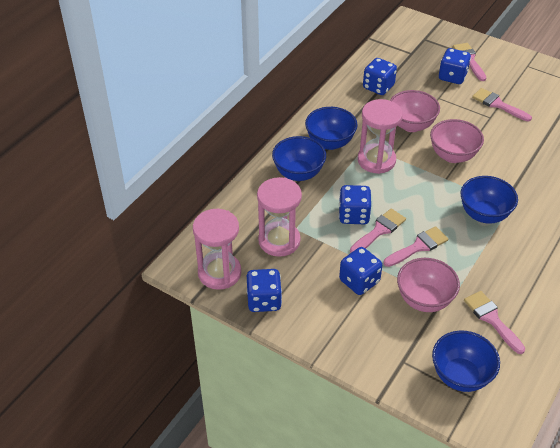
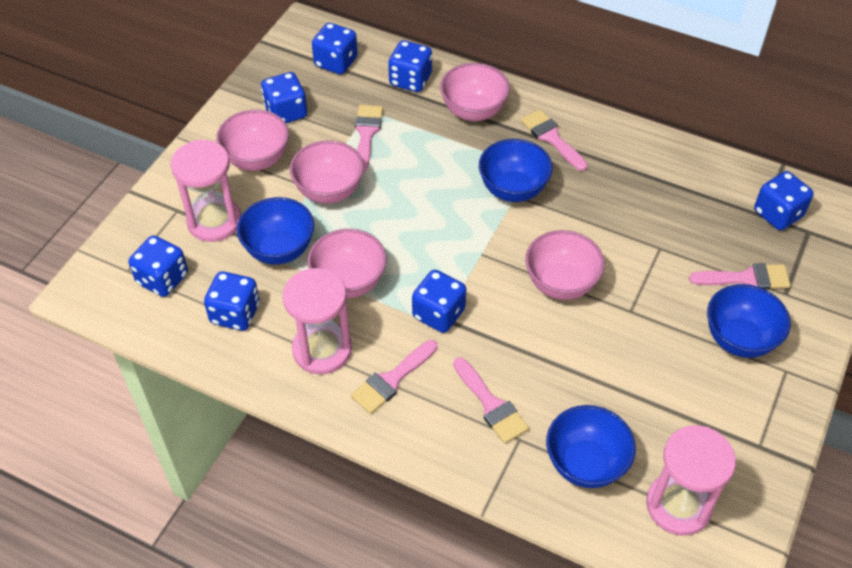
blue dice: [247,269,282,312] [339,185,371,224] [339,247,382,295] [363,58,397,95] [439,48,471,84] = 5 -> [129,235,188,297] [204,271,260,331] [261,72,307,123] [312,23,358,74] [388,40,432,92] [412,270,466,333] [754,171,814,230] = 7
pink bowl: [390,90,440,132] [397,258,460,312] [430,119,484,163] = 3 -> [216,110,289,171] [290,140,364,204] [307,229,387,298] [440,63,510,121] [525,230,605,300] = 5

